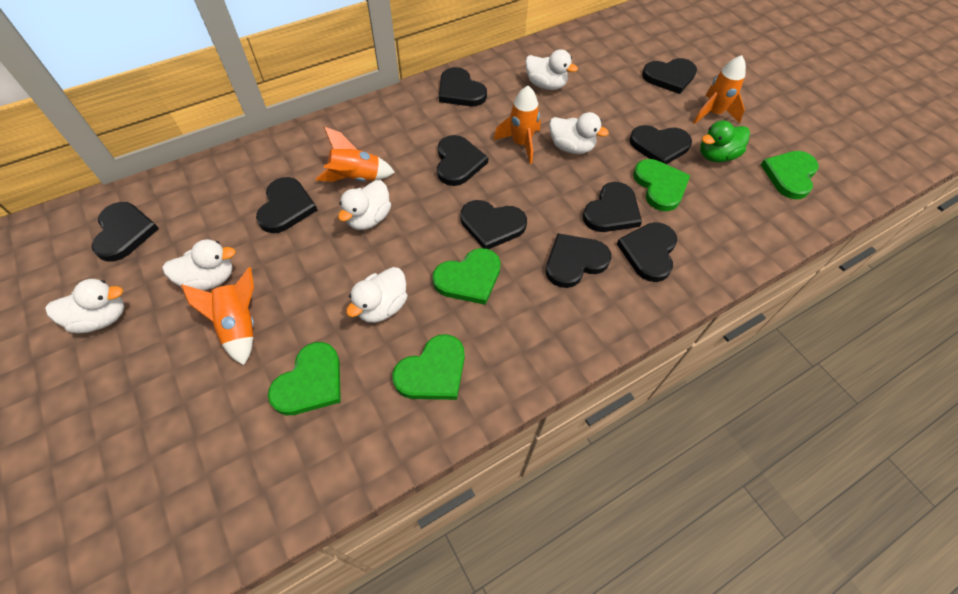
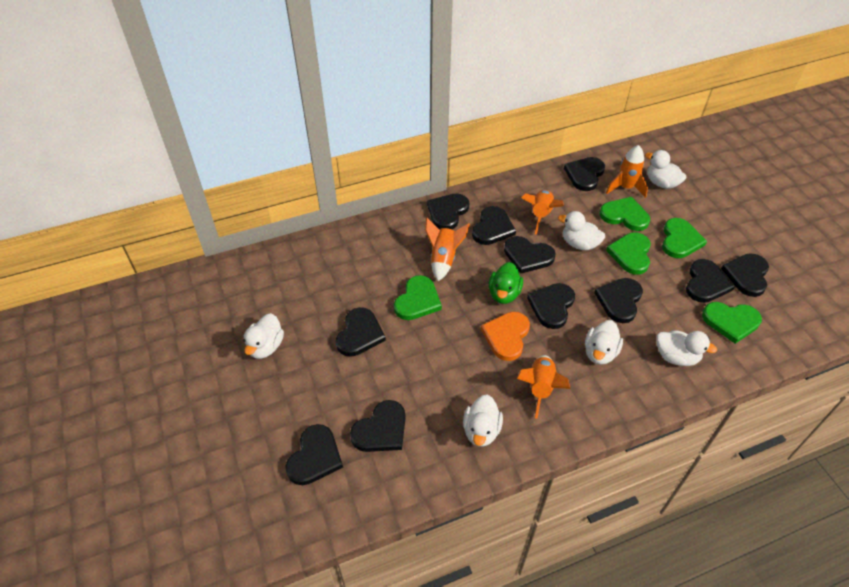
black heart: [92,202,159,261] [256,177,318,233] [437,135,488,186] [439,67,487,106] [461,200,527,249] [546,233,611,288] [583,182,642,232] [617,222,677,282] [629,125,692,164] [642,58,697,94] = 10 -> [285,424,343,485] [336,307,386,357] [350,400,405,452] [427,193,469,229] [472,206,516,245] [504,236,556,274] [527,283,575,329] [564,157,605,191] [594,278,643,323] [686,259,735,303] [721,253,769,297] = 11
orange heart: none = 0 -> [481,312,530,361] = 1

